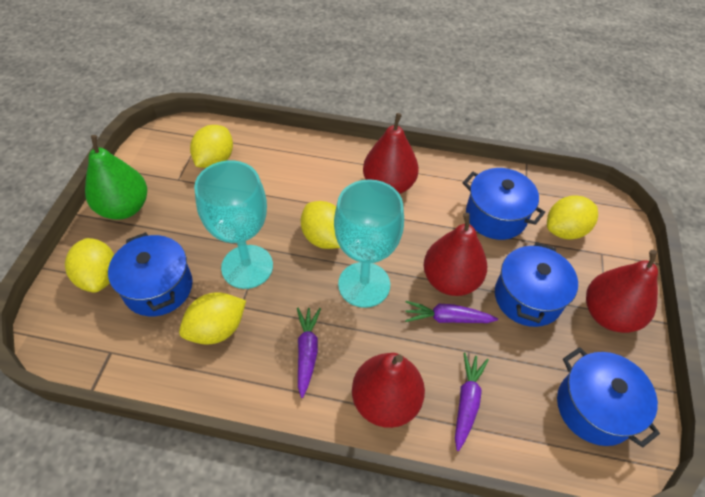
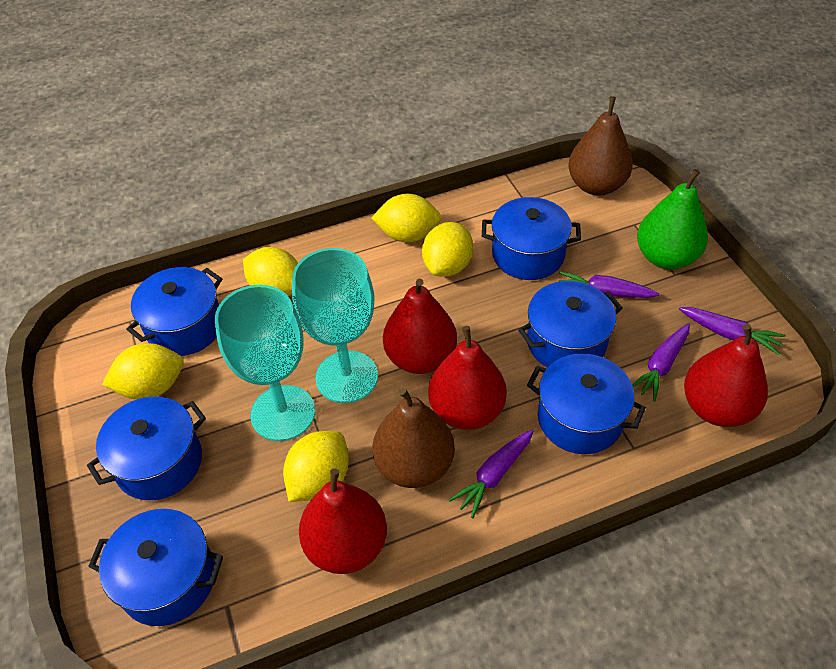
blue pot: [108,232,193,316] [462,168,545,240] [495,242,578,327] [557,347,660,447] = 4 -> [87,397,206,500] [88,509,223,626] [126,267,223,356] [482,197,581,280] [518,281,623,368] [527,354,646,454] = 6
brown pear: none = 0 -> [372,388,455,488] [568,96,633,195] = 2
purple carrot: [297,308,321,398] [405,301,498,323] [455,353,489,451] = 3 -> [449,430,534,519] [559,272,659,298] [632,323,690,401] [679,307,786,355] = 4

